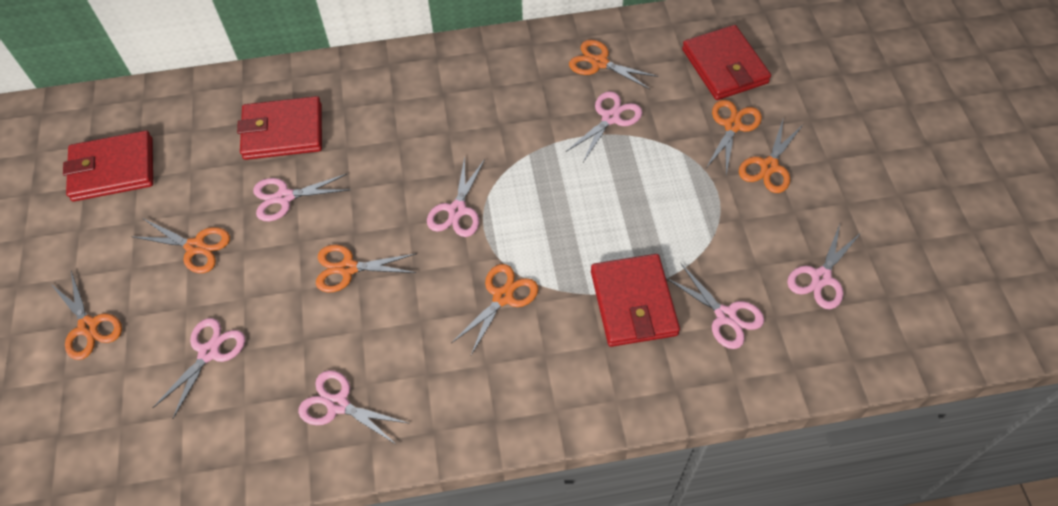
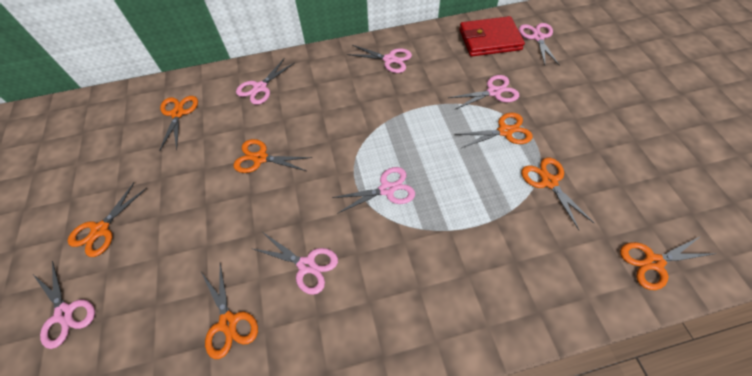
red wallet: [63,130,153,201] [237,96,322,160] [591,254,680,347] [682,25,771,100] = 4 -> [459,16,525,57] = 1

